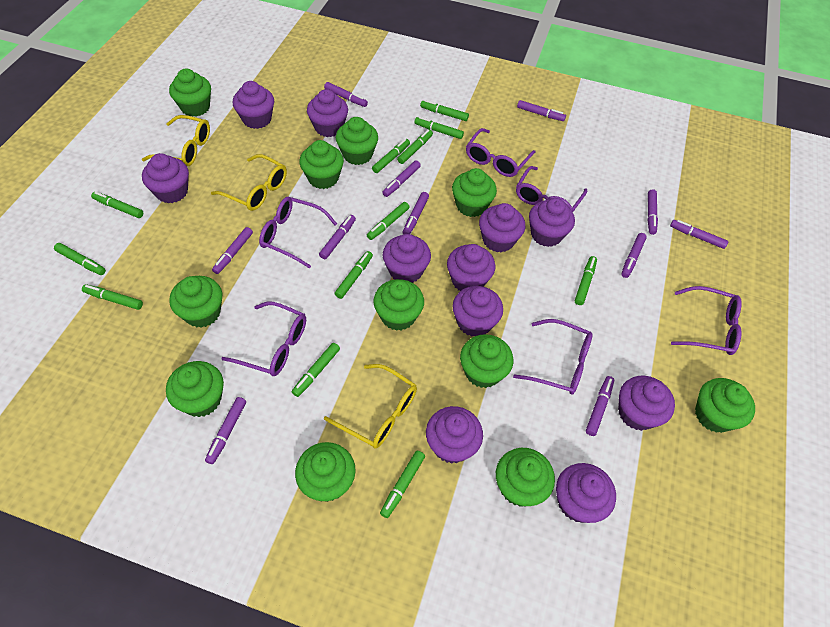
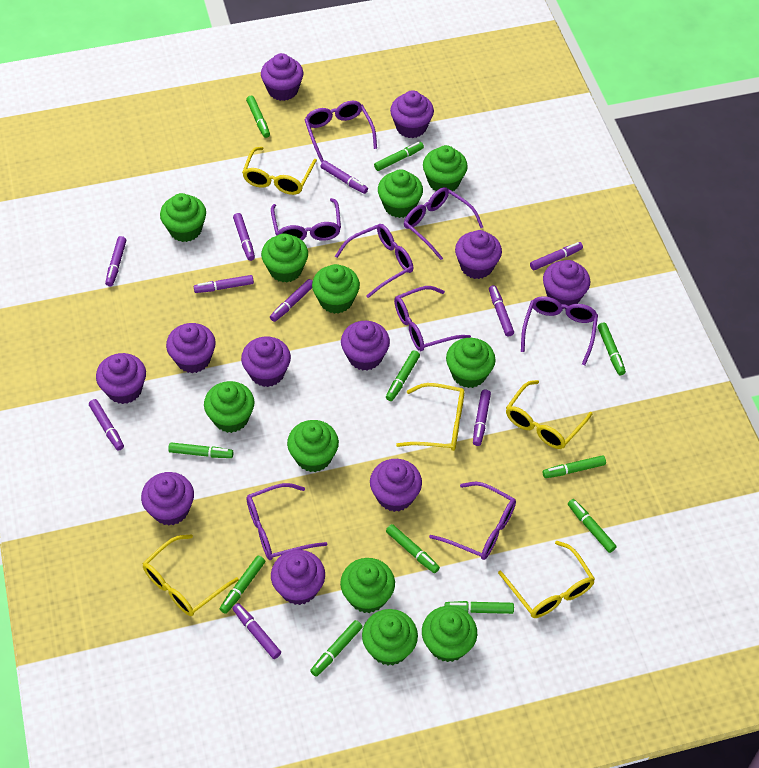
green marker: [54,243,106,275] [82,284,143,310] [91,192,143,218] [292,343,340,397] [335,251,373,299] [367,202,409,240] [372,139,410,173] [380,451,425,518] [397,130,433,164] [415,117,464,139] [420,100,469,121] [575,256,597,305] = 12 -> [168,442,234,458] [220,556,265,614] [246,96,270,138] [310,620,363,677] [374,142,424,171] [386,350,420,401] [386,524,440,573] [445,601,514,614] [542,455,606,478] [568,499,617,553] [598,322,626,375] = 11
purple glasses: [221,302,306,376] [259,197,337,268] [466,128,536,177] [513,319,593,395] [516,166,587,212] [671,286,742,355] = 6 -> [246,483,327,560] [271,198,341,241] [304,101,377,163] [335,224,413,298] [394,286,471,351] [404,187,483,260] [429,482,516,560] [521,296,598,366] = 8
purple marker: [205,397,246,464] [212,227,253,274] [319,215,356,259] [324,82,368,107] [382,160,421,197] [403,192,429,235] [517,100,566,121] [586,376,614,436] [621,233,647,278] [648,189,658,235] [670,220,728,249] = 11 -> [89,399,124,451] [105,236,126,286] [194,275,254,293] [232,603,281,659] [233,213,255,261] [270,279,312,322] [320,161,368,194] [473,390,491,446] [489,285,514,337] [530,242,583,270] = 10
yellow glasses: [142,115,210,166] [211,154,287,211] [324,364,417,449] = 3 -> [142,534,239,616] [242,147,317,195] [396,383,465,451] [498,541,595,618] [506,380,592,449] = 5

